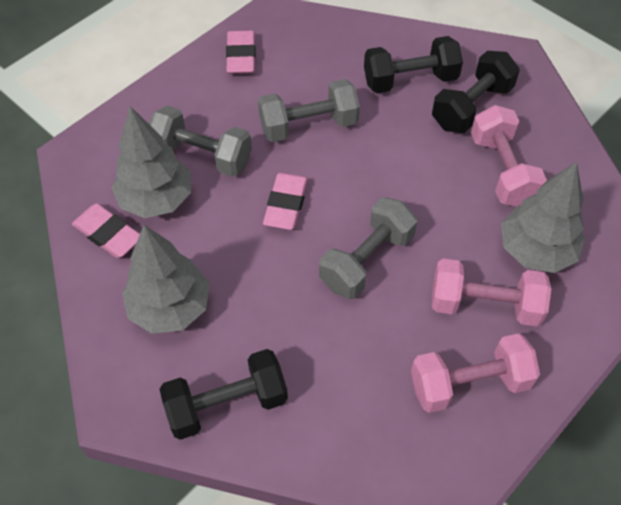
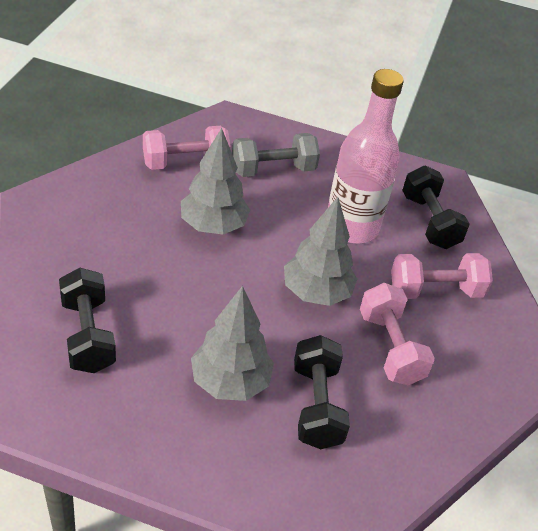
grey dumbbell: [149,106,252,177] [258,79,360,142] [319,197,417,299] = 3 -> [232,133,320,177] = 1
pink bottle: none = 0 -> [328,69,404,243] = 1
pink eraser: [72,203,140,258] [226,31,256,74] [263,173,308,230] = 3 -> none = 0

